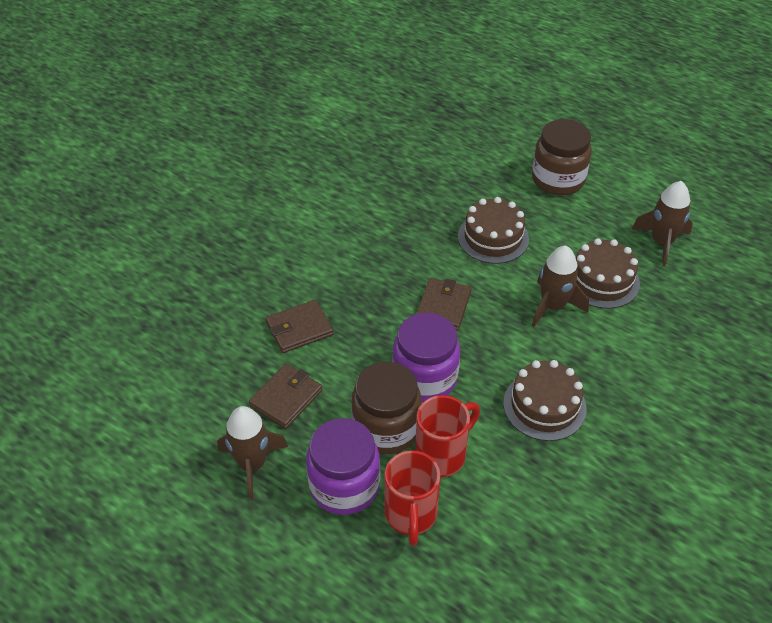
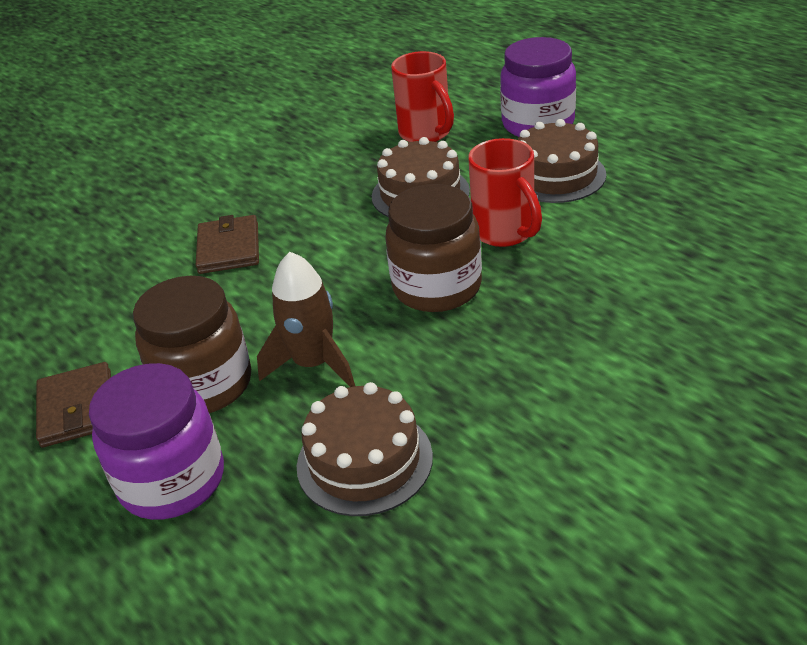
brown rocket: [217,406,288,500] [532,246,589,327] [632,181,693,266] = 3 -> [257,252,355,387] = 1
brown wallet: [249,364,322,429] [266,300,333,353] [416,278,471,331] = 3 -> [36,362,111,447] [196,215,259,274] = 2

